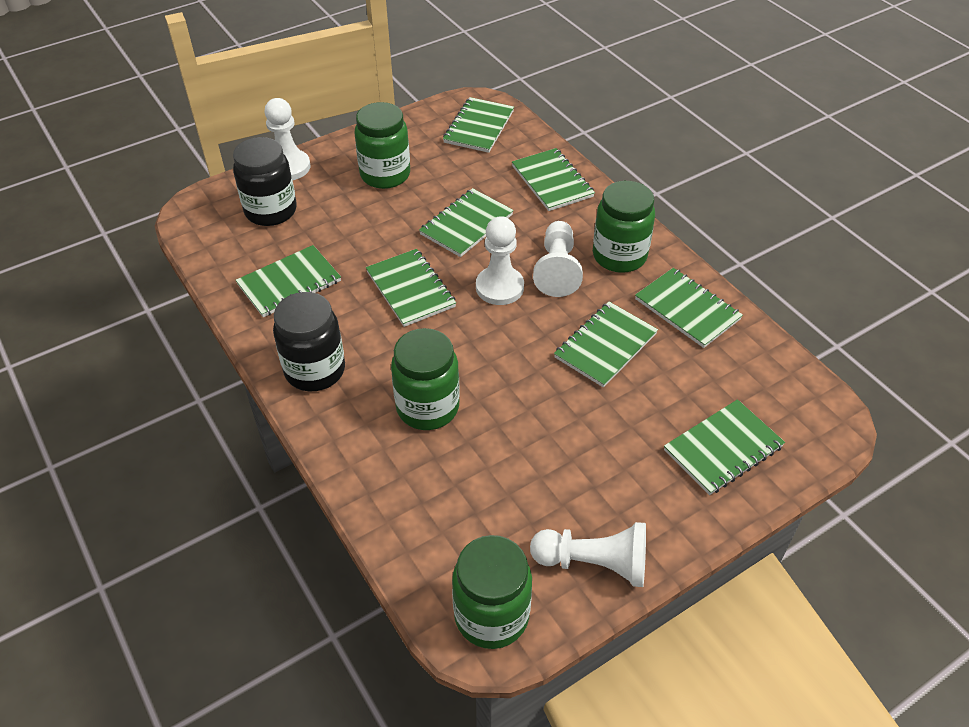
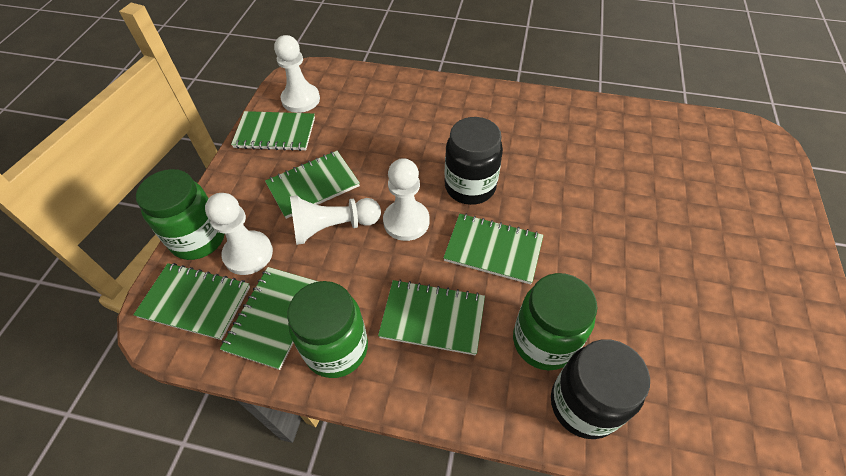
green jar: [354,102,410,189] [391,328,460,430] [452,535,532,649] [593,181,655,273] = 4 -> [136,169,225,260] [287,281,368,378] [513,273,597,371] = 3
green notebook: [236,245,341,317] [366,249,456,327] [419,188,514,257] [443,97,514,153] [512,148,595,211] [554,302,658,387] [635,268,743,348] [664,399,785,495] = 8 -> [133,263,250,340] [220,267,319,370] [231,111,315,151] [265,151,360,219] [378,280,485,355] [443,214,543,285] = 6

